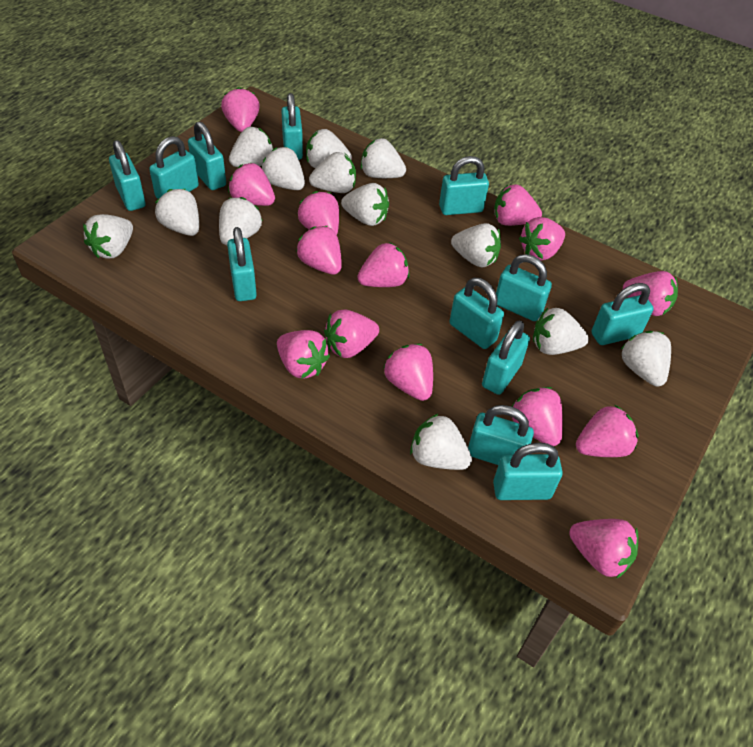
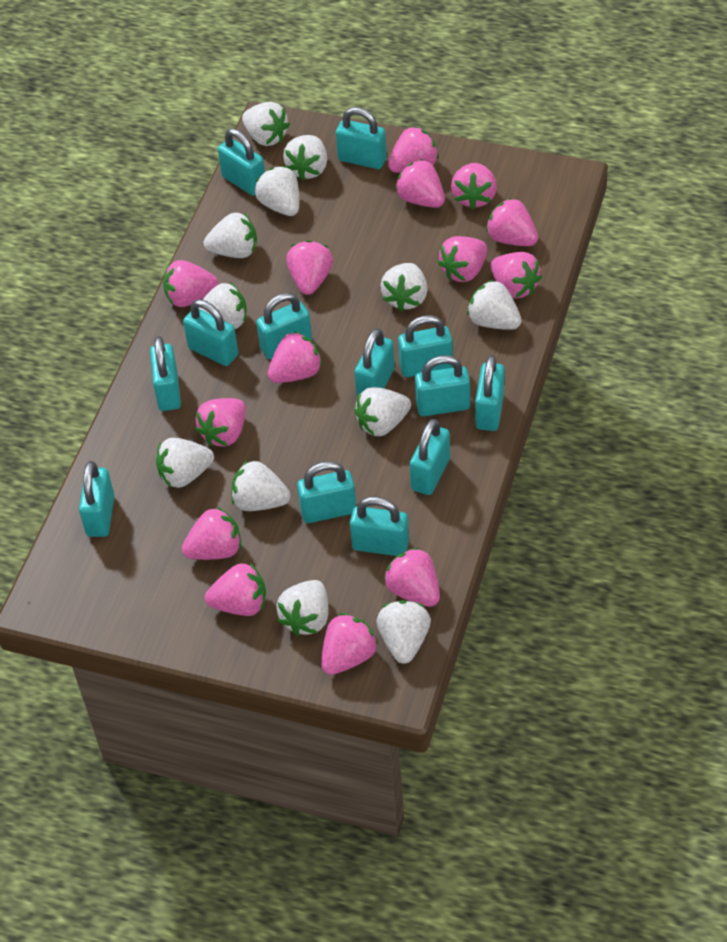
turquoise padlock: [109,140,146,211] [149,136,199,199] [188,122,226,190] [227,227,257,301] [281,93,303,160] [439,156,489,215] [450,278,504,349] [468,405,534,465] [482,320,530,395] [493,443,563,500] [496,254,552,321] [591,283,654,345] = 12 -> [79,461,115,537] [150,336,181,411] [183,299,238,366] [218,128,265,196] [256,293,312,359] [297,461,356,523] [336,107,387,169] [350,496,409,556] [354,328,395,397] [398,315,453,377] [410,419,450,495] [415,355,470,416] [475,355,505,431] = 13
white strawberry: [83,214,133,259] [155,189,199,236] [219,197,263,245] [229,127,273,167] [262,147,305,190] [306,129,352,168] [309,152,356,193] [341,183,389,226] [360,138,406,178] [410,413,472,470] [451,223,501,268] [533,308,589,355] [620,331,671,387] = 13 -> [156,438,214,488] [199,282,247,329] [204,212,257,258] [231,460,291,511] [242,102,290,146] [255,166,299,216] [276,580,329,636] [283,135,327,181] [354,387,411,436] [377,600,431,664] [380,263,428,312] [467,279,522,330] = 12

